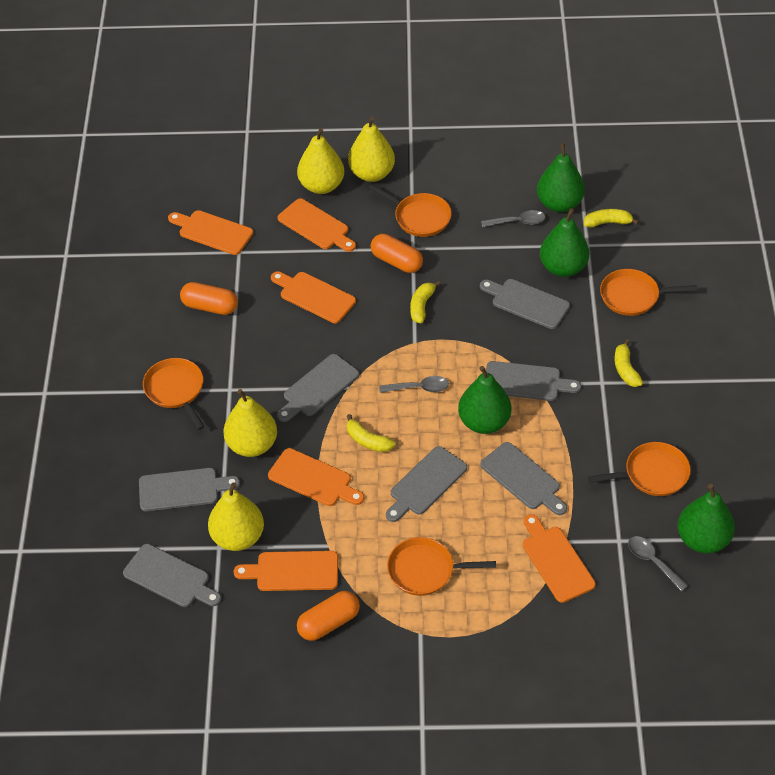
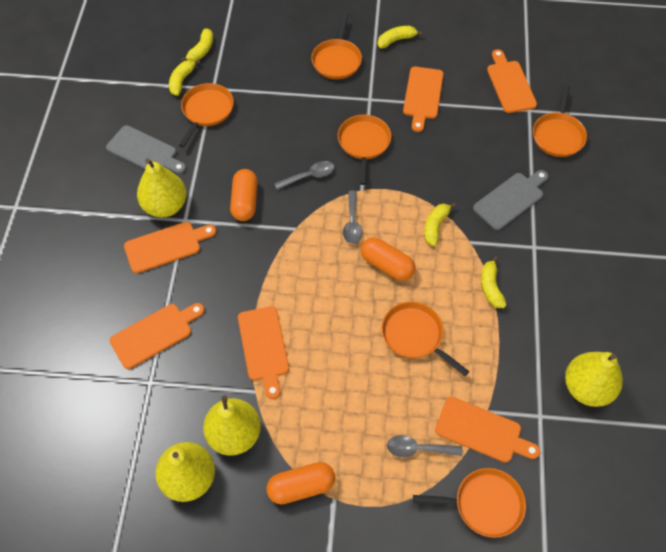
green pear: [458,366,511,434] [537,143,585,212] [540,208,589,277] [678,484,735,553] = 4 -> none = 0
grey cutting board: [123,544,221,607] [139,468,240,511] [277,354,359,422] [386,446,467,522] [480,279,570,329] [480,442,567,515] [486,361,581,401] = 7 -> [106,125,186,174] [473,170,548,230] = 2
orange pan: [143,358,205,430] [369,184,451,237] [387,537,496,596] [588,442,691,496] [600,269,697,316] = 5 -> [179,83,234,148] [311,13,362,79] [338,115,391,185] [382,302,469,376] [413,468,526,538] [533,85,587,157] = 6
yellow banana: [347,414,395,452] [410,281,441,323] [584,209,639,228] [615,339,643,387] = 4 -> [169,59,200,96] [181,28,213,62] [378,26,423,48] [424,203,456,246] [481,256,506,308] = 5

